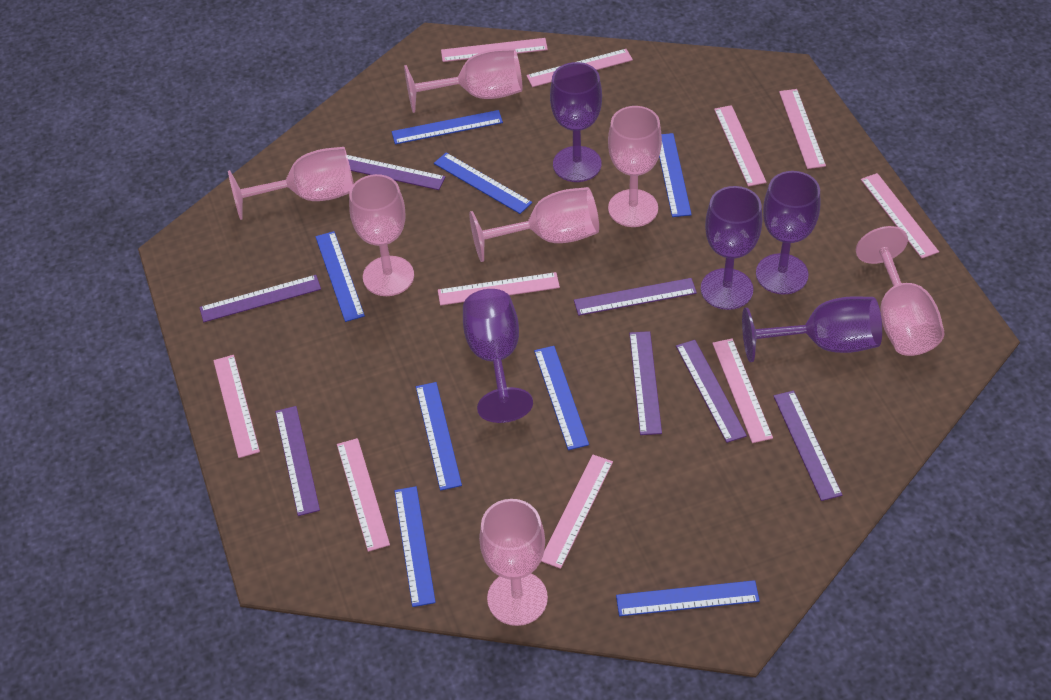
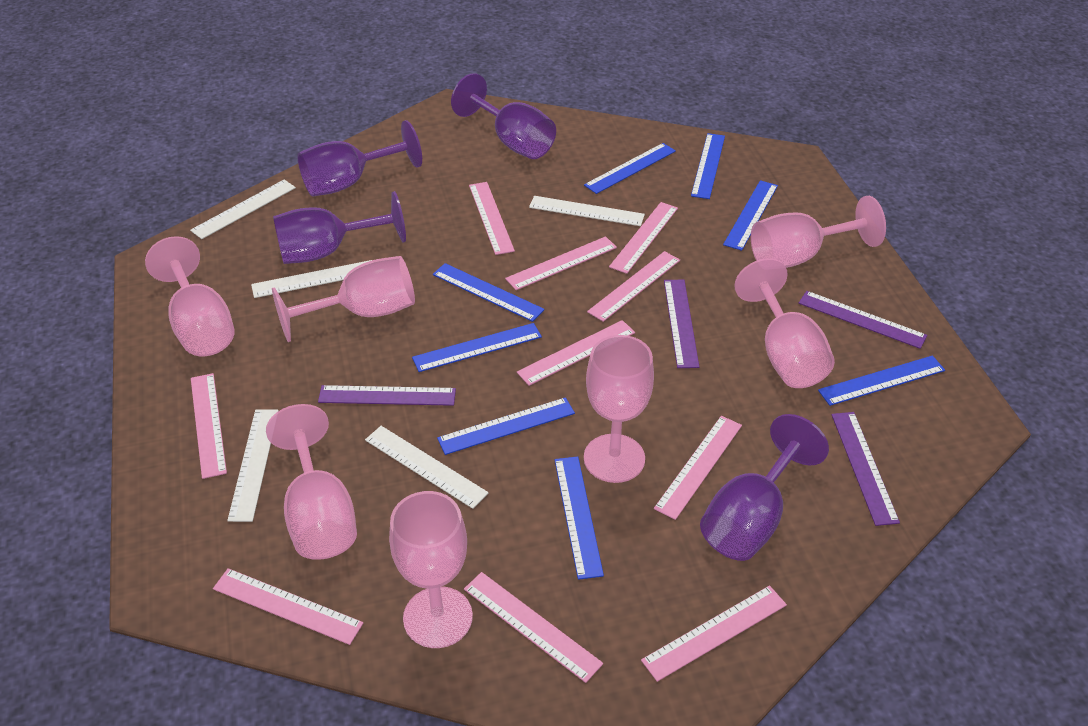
purple goblet: [463,289,533,423] [550,62,602,182] [701,186,762,310] [742,296,882,362] [756,171,820,295] = 5 -> [273,191,406,264] [297,120,422,197] [451,73,556,159] [700,414,829,561] = 4
purple ruler: [199,275,321,322] [275,406,320,516] [347,155,445,190] [574,278,697,316] [629,331,662,435] [676,340,747,443] [773,391,842,501] = 7 -> [318,385,456,406] [664,280,699,368] [799,291,927,349] [832,412,900,526] = 4
white ruler: none = 0 -> [190,180,296,239] [227,409,279,522] [251,260,372,298] [365,426,489,509] [529,196,645,226] = 5

